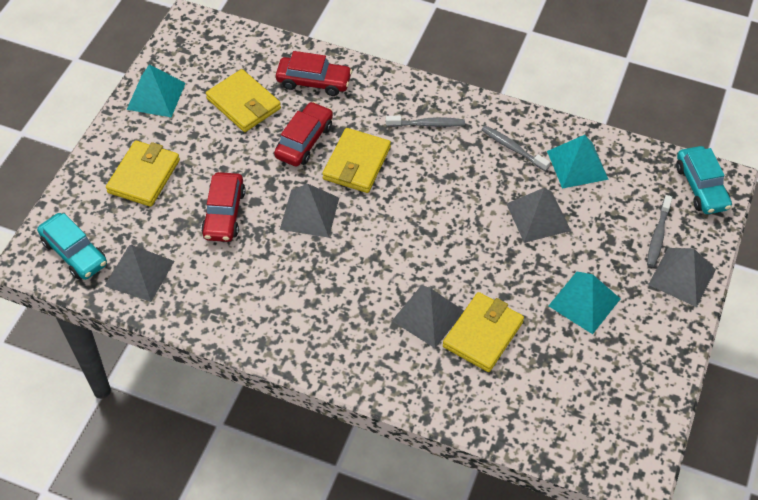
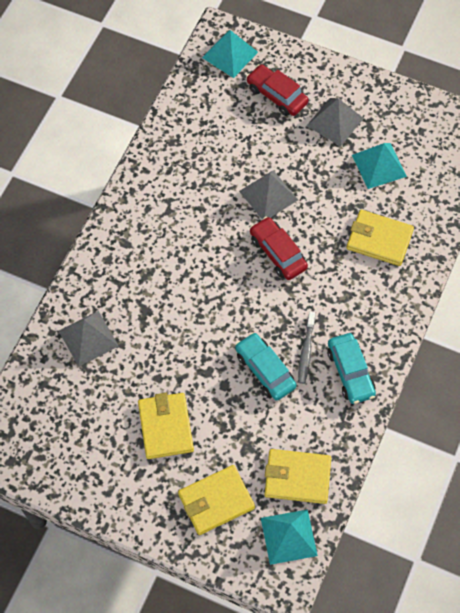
grey pyramid: [105,245,174,302] [280,184,339,238] [392,285,464,348] [507,187,571,243] [648,248,716,307] = 5 -> [59,311,119,367] [239,170,298,220] [307,98,364,146] = 3
grey toothbrush: [386,116,465,127] [482,125,550,171] [647,195,672,267] = 3 -> [298,311,315,384] = 1
red car: [201,172,246,242] [274,102,333,167] [276,51,352,96] = 3 -> [246,64,309,116] [250,217,308,280] = 2

